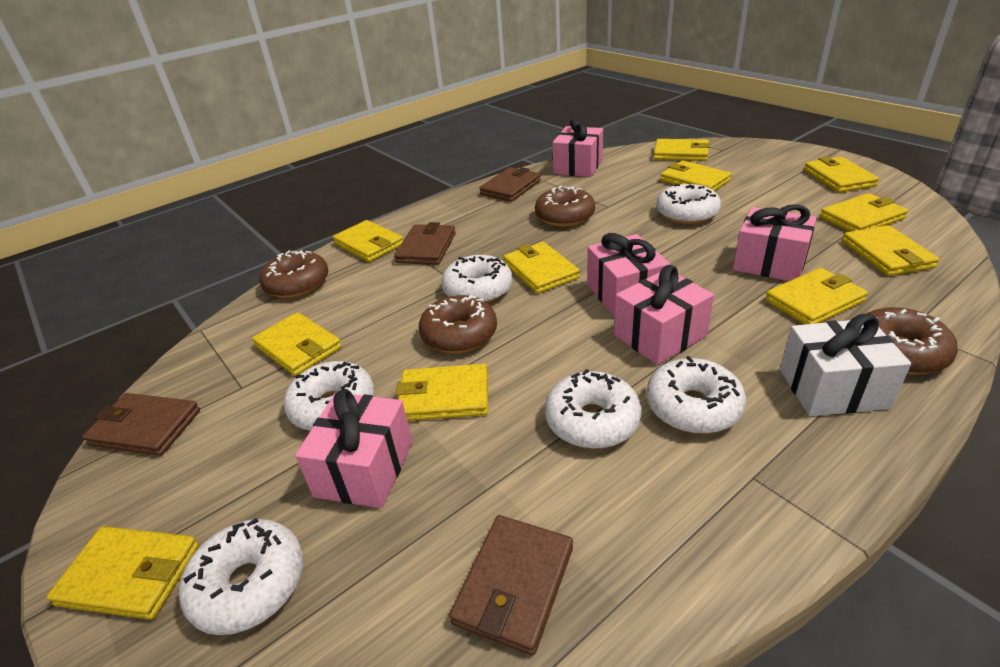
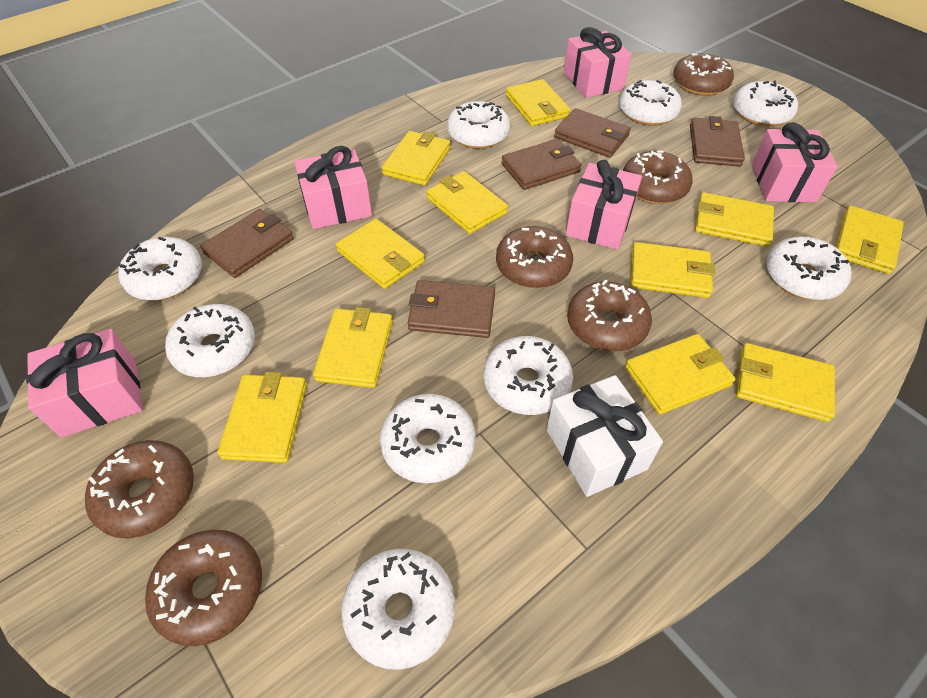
brown donut: [259,250,329,298] [419,295,497,353] [535,186,595,227] [866,307,958,375] = 4 -> [85,440,194,538] [145,530,262,646] [496,226,573,288] [567,279,652,351] [623,151,693,204] [673,53,734,96] = 6
brown wallet: [82,393,200,456] [394,222,456,265] [449,515,573,656] [479,167,541,202] = 4 -> [200,209,294,278] [408,280,495,338] [501,139,582,190] [554,108,631,158] [690,116,745,167] = 5
white donut: [179,518,303,635] [284,361,374,431] [442,255,513,303] [545,369,642,449] [646,356,746,434] [656,184,721,224] = 6 -> [118,237,202,300] [165,304,255,377] [341,549,455,670] [380,394,476,483] [447,101,510,149] [484,336,573,415] [619,80,682,125] [733,81,798,126] [767,237,852,300] = 9

